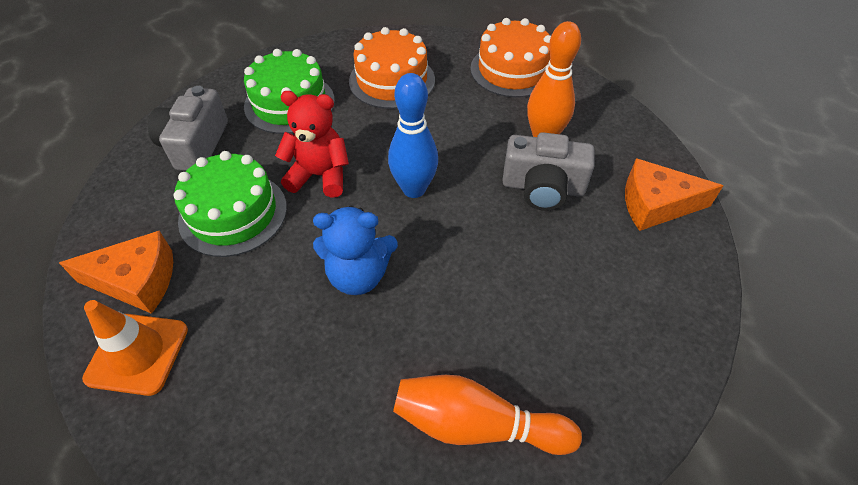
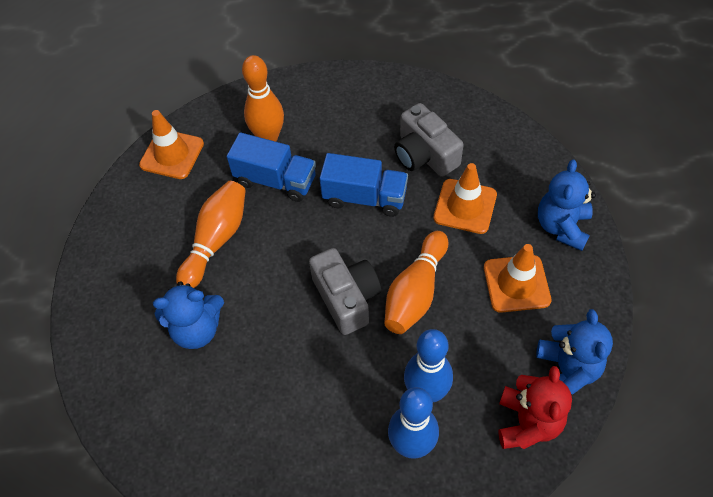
blue bowling pin: [388,73,438,198] = 1 -> [388,387,439,459] [404,329,453,402] = 2
blue teddy bear: [313,206,398,295] = 1 -> [153,281,224,349] [536,309,613,394] [538,160,596,251] = 3
blue truck: none = 0 -> [227,132,316,202] [319,153,408,217] = 2
green cake: [173,151,287,257] [244,49,335,134] = 2 -> none = 0
orange bowling pin: [393,375,582,455] [527,21,581,137] = 2 -> [176,181,246,288] [242,55,284,142] [384,231,448,334] = 3
orange cake: [349,27,435,109] [470,18,551,98] = 2 -> none = 0
orange cheese: [59,231,173,314] [625,158,724,231] = 2 -> none = 0
orange traffic cone: [82,300,188,396] = 1 -> [139,110,204,179] [433,163,497,234] [484,244,551,313] = 3

